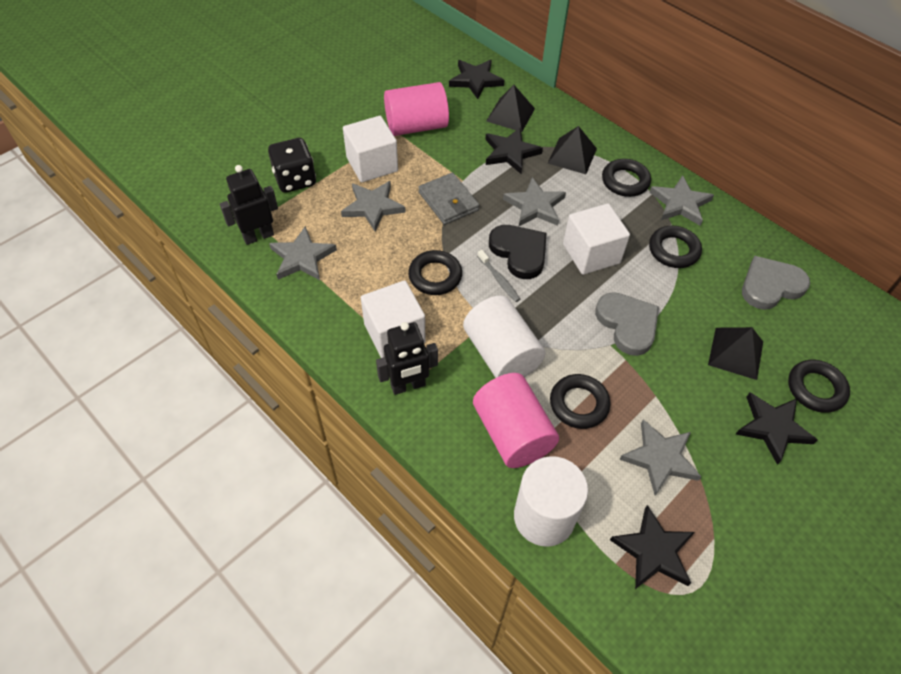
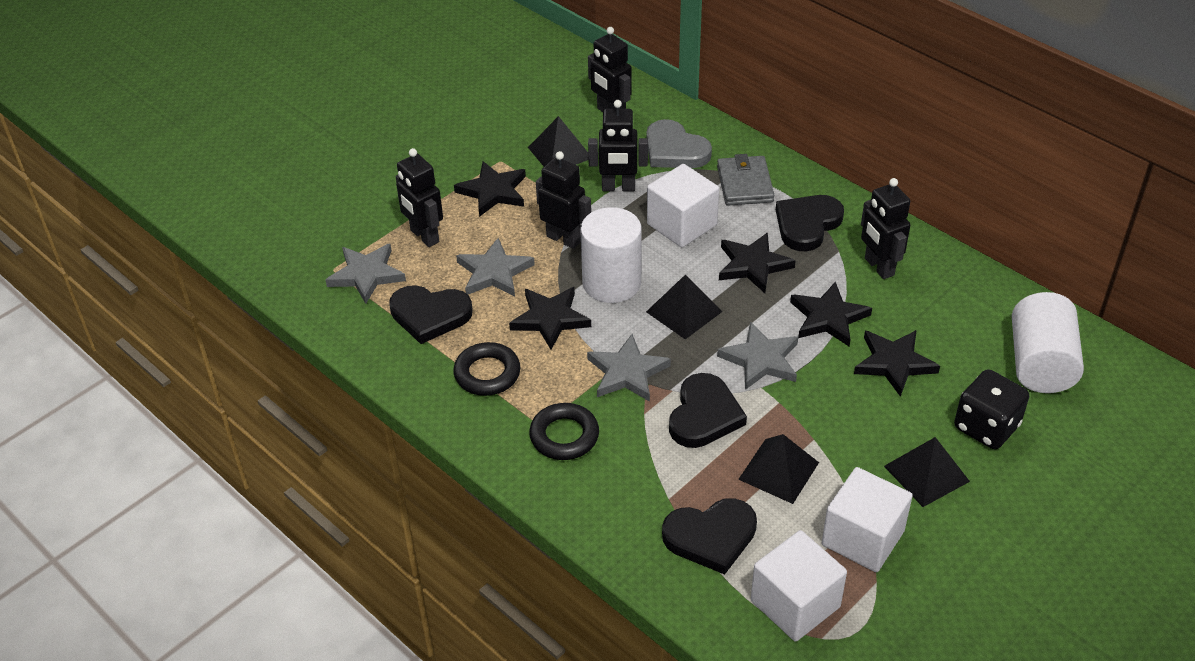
black heart: [489,225,547,279] = 1 -> [389,285,472,344] [662,498,757,574] [669,373,747,448] [776,195,844,251] = 4
black pyramid: [486,85,535,132] [548,126,597,174] [708,327,763,380] = 3 -> [528,116,589,167] [646,274,723,339] [738,434,819,504] [884,437,970,507] = 4
black ring: [408,250,462,295] [550,374,610,429] [602,159,651,197] [649,225,702,268] [788,360,850,413] = 5 -> [453,342,520,396] [529,403,599,460] = 2
black robot: [220,165,278,245] [376,322,438,395] = 2 -> [396,148,443,247] [536,151,591,249] [588,27,632,112] [588,100,648,191] [861,178,910,279] = 5
black star: [449,60,505,99] [485,128,543,174] [610,505,695,589] [736,393,818,465] = 4 -> [454,161,526,217] [509,287,591,350] [719,232,796,293] [790,281,872,346] [854,330,940,397] = 5
grey heart: [595,292,659,356] [742,256,810,310] = 2 -> [646,119,712,168] = 1
grey star: [269,226,337,280] [341,181,406,231] [503,177,566,226] [619,419,702,495] [649,175,714,226] = 5 -> [326,244,406,304] [456,238,535,297] [587,334,671,402] [717,322,798,390] = 4
grey toothbrush: [477,250,520,302] = 1 -> none = 0
pink cylinder: [384,82,449,136] [473,373,559,468] = 2 -> none = 0

